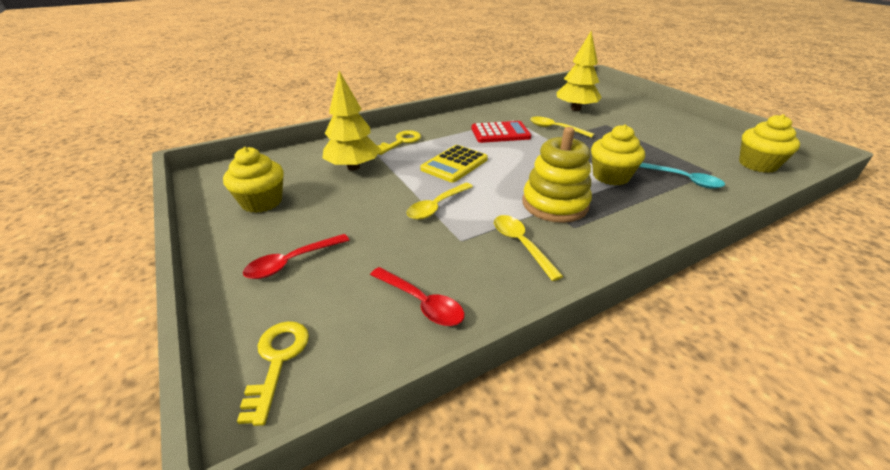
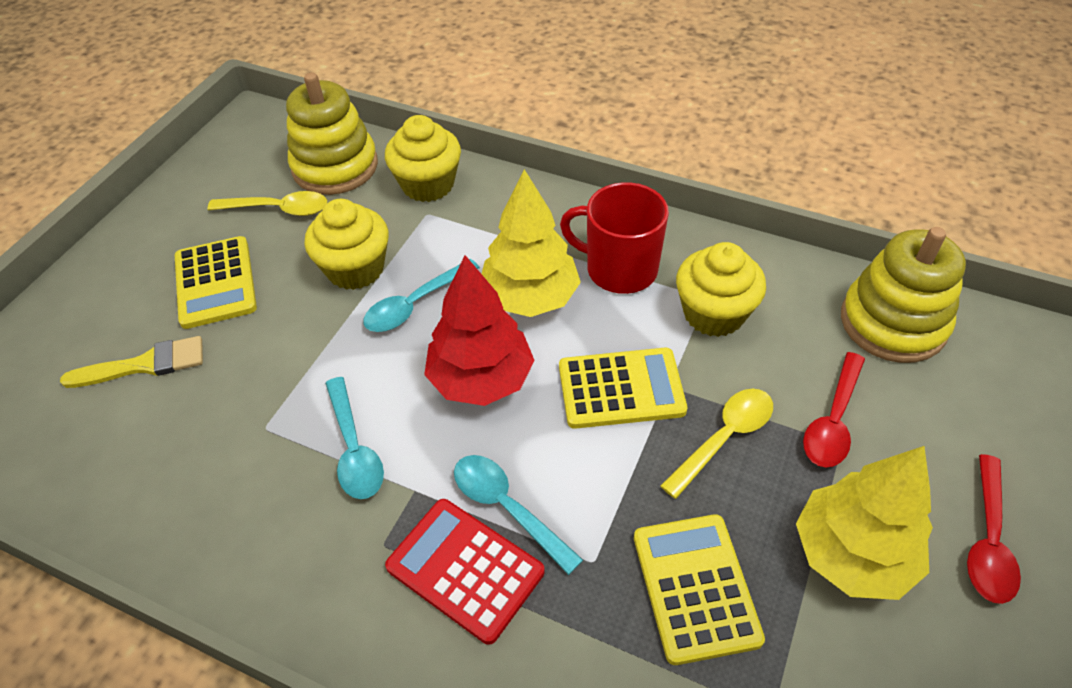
red mug: none = 0 -> [560,182,669,294] = 1
red tree: none = 0 -> [424,255,535,406] = 1
turquoise spoon: [639,163,725,189] = 1 -> [325,377,384,499] [363,259,480,332] [454,455,583,575] = 3
yellow brush: none = 0 -> [60,336,203,388] = 1
yellow calculator: [420,145,488,183] = 1 -> [175,236,257,329] [559,348,687,429] [634,514,765,665] = 3
yellow key: [237,321,309,426] [378,130,421,155] = 2 -> none = 0
yellow spoon: [406,183,473,220] [494,215,563,281] [530,116,594,138] = 3 -> [207,191,327,216] [660,389,773,499] = 2
yellow stacking toy: [522,127,592,223] = 1 -> [286,72,378,195] [841,227,966,363] = 2

